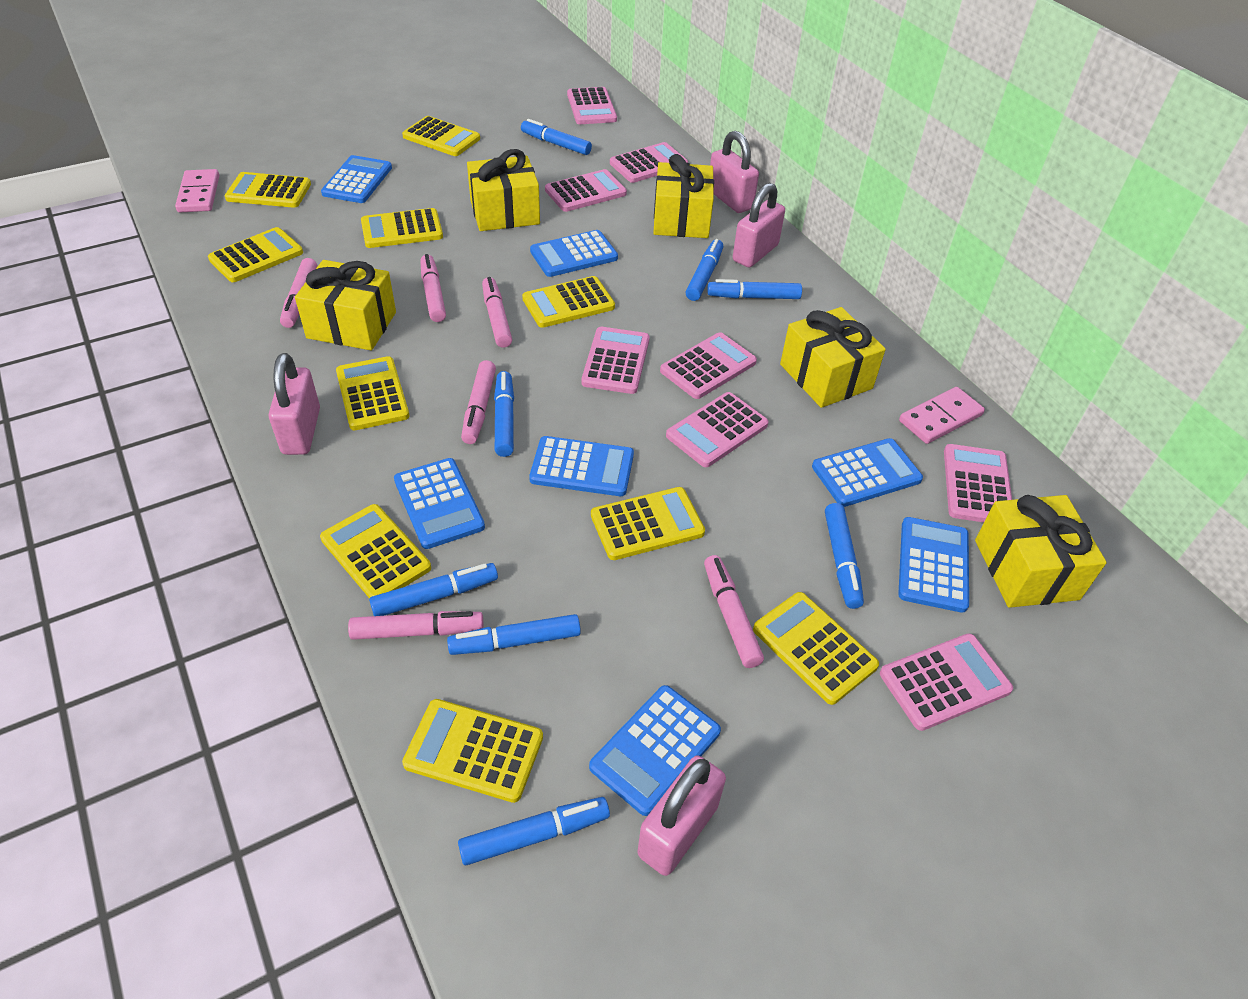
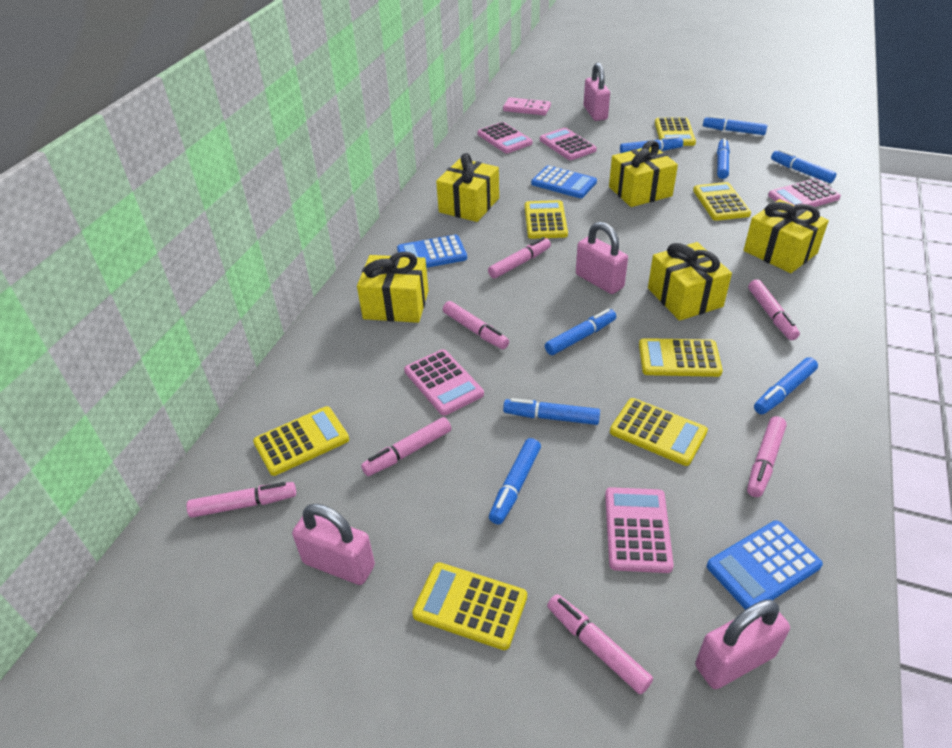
blue calculator: [321,155,392,203] [394,458,485,549] [529,436,634,496] [530,230,618,277] [589,685,721,816] [812,438,923,507] [898,517,969,613] = 7 -> [397,235,467,268] [531,165,597,198] [707,520,823,610] = 3
pink calculator: [545,169,627,212] [567,87,617,124] [581,327,650,394] [610,142,688,183] [660,332,757,399] [666,392,769,467] [880,633,1013,731] [944,444,1012,522] = 8 -> [404,349,484,415] [477,122,533,153] [540,128,597,160] [605,487,674,573] [768,178,841,207] = 5
pink domino: [175,169,219,212] [899,387,985,444] = 2 -> [503,97,551,115] = 1
pink marker: [280,258,317,328] [348,611,483,640] [420,254,446,322] [461,360,496,444] [482,277,512,348] [704,555,764,668] = 6 -> [187,482,296,518] [361,417,451,476] [443,301,509,349] [488,237,551,279] [547,594,653,694] [747,416,787,497] [748,279,800,340] = 7
yellow calculator: [208,227,303,282] [225,172,311,208] [320,504,431,598] [336,356,409,430] [361,208,443,248] [402,116,480,156] [402,699,543,803] [522,276,615,328] [591,487,705,560] [753,592,879,705] = 10 -> [253,406,349,476] [412,562,527,650] [525,200,568,239] [610,398,708,466] [639,338,723,377] [655,117,696,146] [693,182,751,221] = 7

